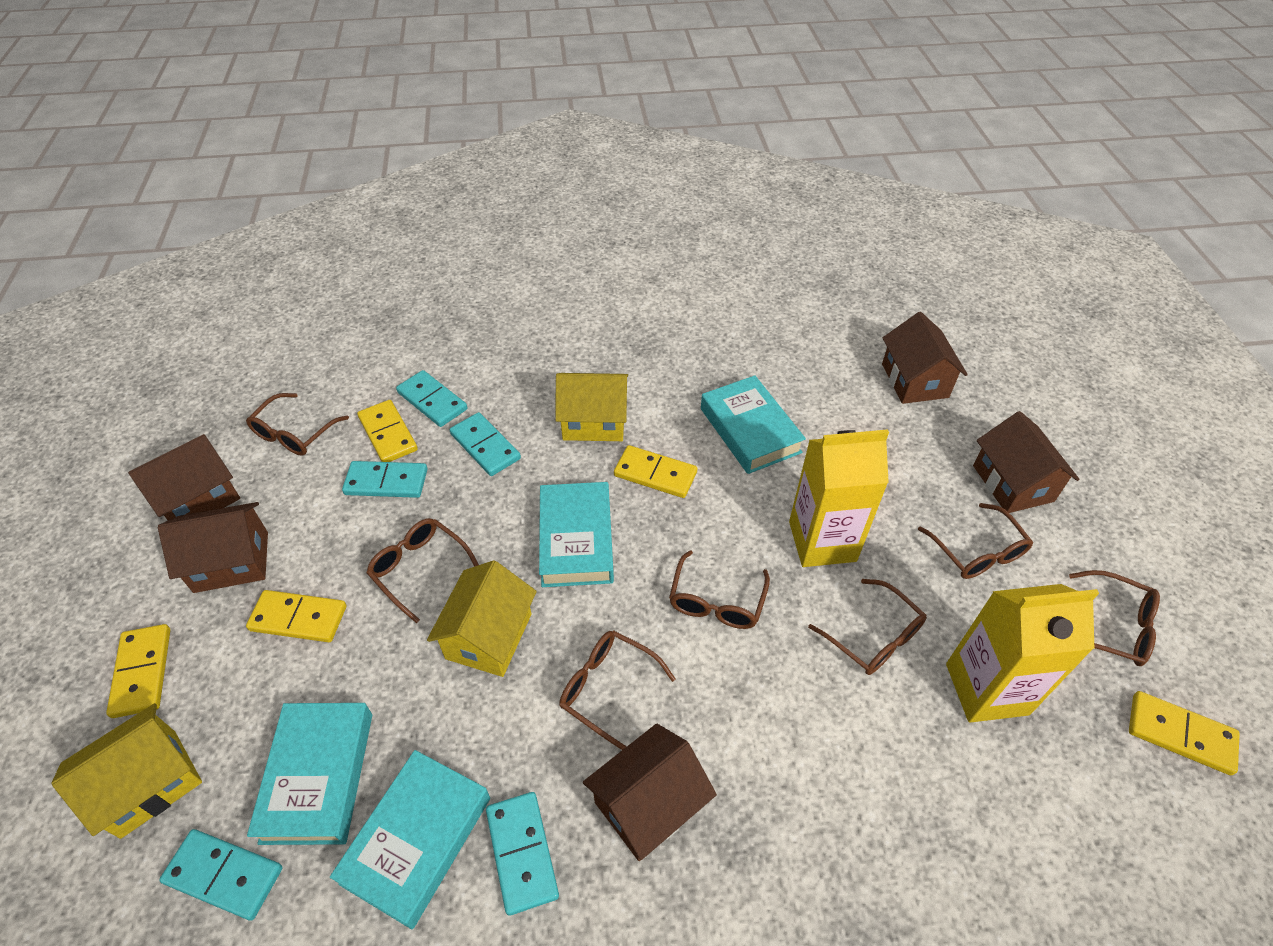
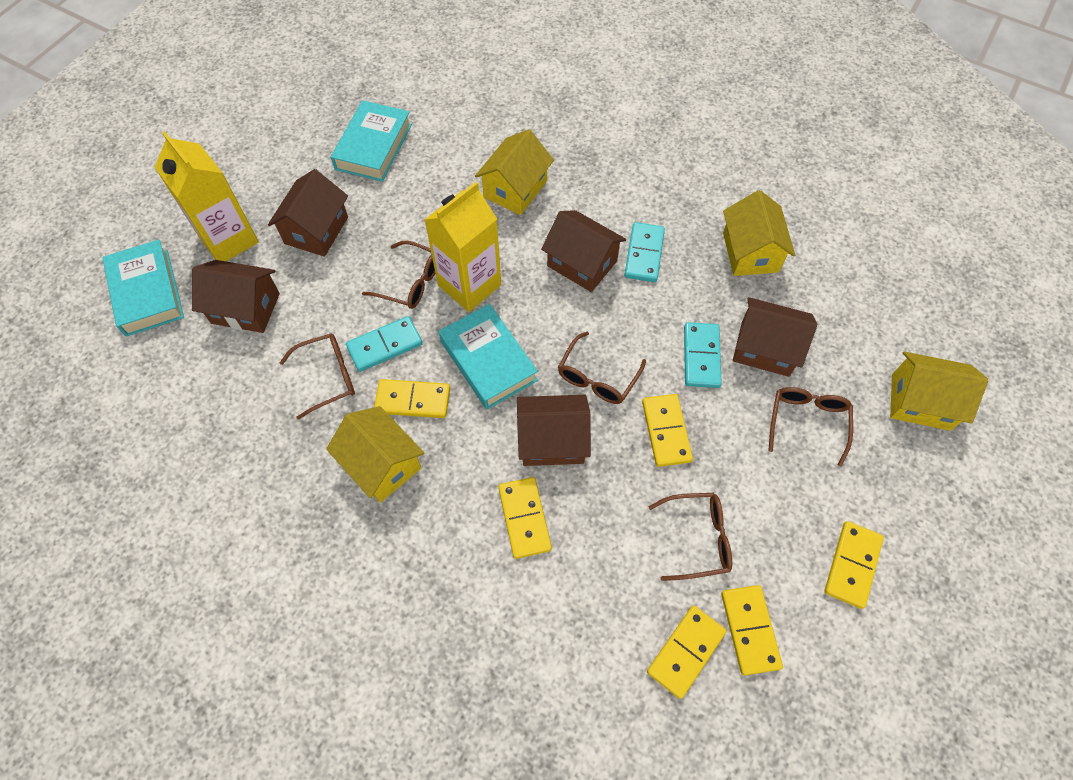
brown glasses: [246,393,349,456] [366,518,479,623] [559,630,676,750] [669,550,770,629] [808,579,927,675] [918,503,1033,579] [1069,570,1160,666] = 7 -> [279,334,355,420] [362,241,436,309] [558,332,646,404] [649,493,732,581] [768,387,853,466] = 5
turquoise book: [247,703,372,845] [330,750,490,929] [539,482,614,587] [701,375,806,474] = 4 -> [102,240,184,337] [331,100,412,182] [439,304,538,409] = 3
turquoise domino: [159,829,283,921] [342,461,427,498] [396,370,467,427] [450,412,521,476] [486,792,559,916] = 5 -> [346,316,423,372] [624,222,665,282] [684,322,722,388] = 3
yellow domino: [106,624,170,718] [246,590,346,642] [357,400,418,462] [614,445,697,498] [1129,691,1240,775] = 5 -> [374,379,450,418] [498,477,552,559] [642,394,693,467] [647,605,727,699] [721,585,783,676] [824,521,884,609] = 6
yellow house: [52,703,202,839] [427,560,537,677] [555,373,628,441] = 3 -> [326,406,424,503] [475,129,554,215] [723,190,795,276] [890,351,988,431] = 4

